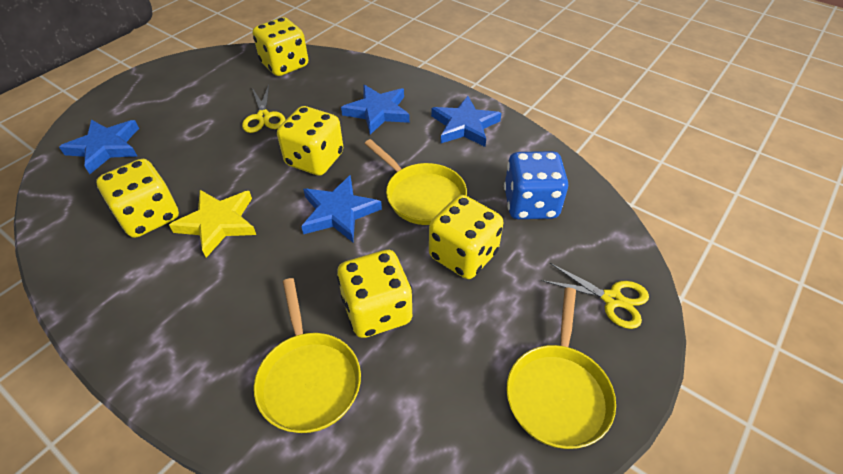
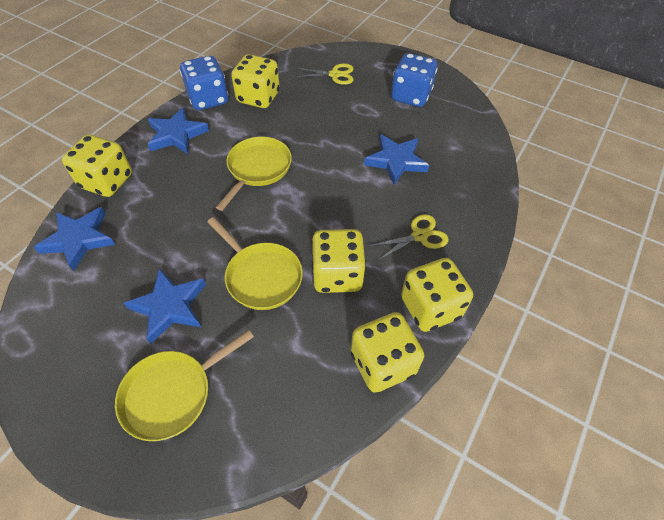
blue dice: [504,151,568,219] = 1 -> [180,56,228,110] [391,53,438,107] = 2
yellow star: [169,190,256,258] = 1 -> none = 0

